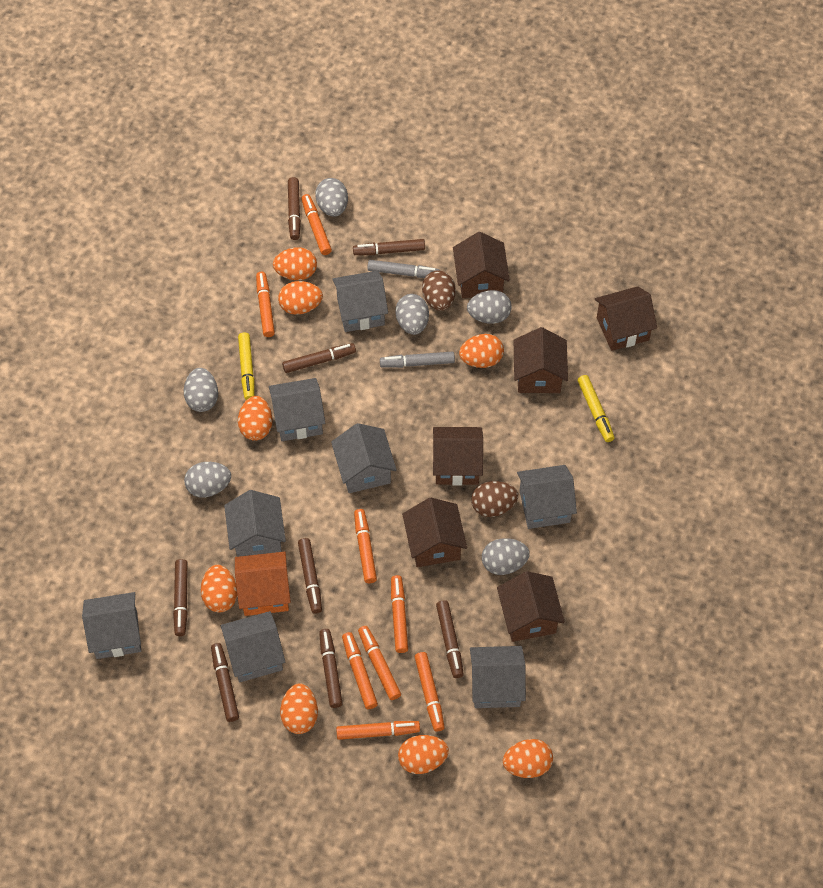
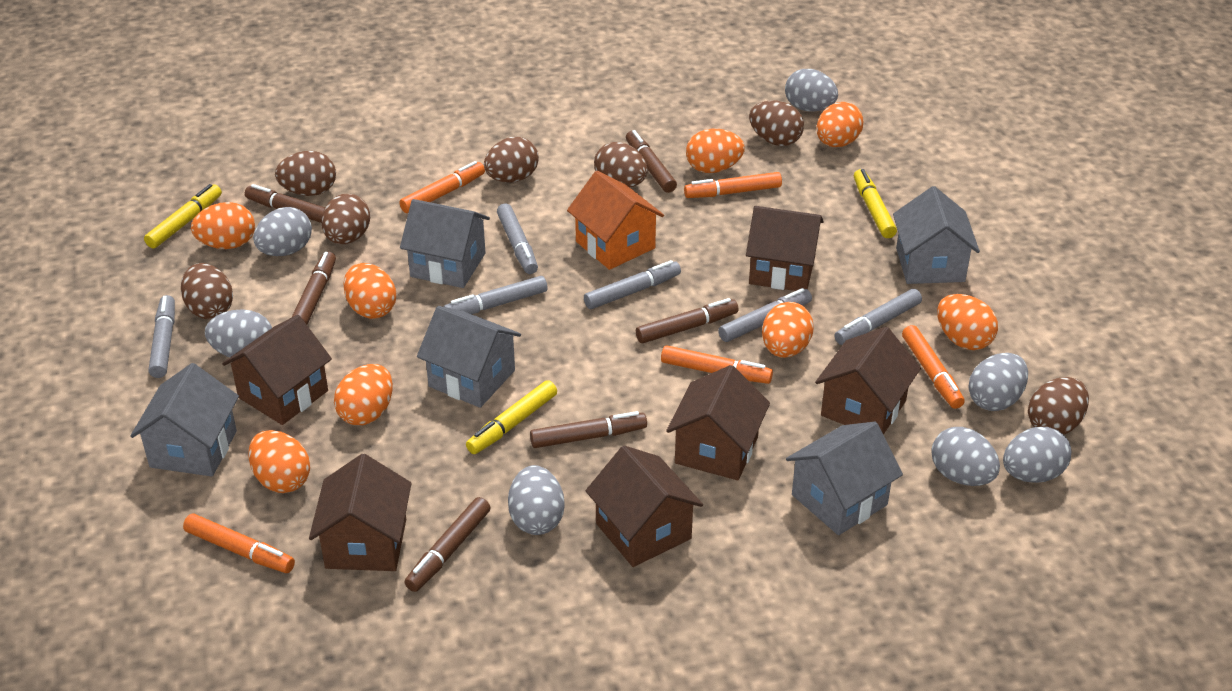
brown egg: [422,270,455,311] [471,481,518,517] = 2 -> [181,263,233,319] [275,151,336,196] [322,194,370,244] [484,137,539,183] [594,142,648,187] [749,100,804,146] [1028,377,1089,435] = 7
brown marker: [173,559,188,636] [211,643,239,722] [282,343,356,373] [288,177,301,240] [298,538,322,614] [319,629,343,708] [353,239,425,255] [436,600,464,678] = 8 -> [245,184,325,223] [291,251,336,325] [404,497,491,592] [530,411,647,448] [626,130,677,193] [636,298,739,343] = 6
grey egg: [184,368,218,412] [184,462,231,497] [315,178,348,217] [395,294,429,335] [467,290,511,324] [482,538,530,575] = 6 -> [205,309,272,357] [253,207,312,256] [508,465,565,535] [785,69,838,112] [931,427,1000,486] [968,353,1028,411] [1003,427,1071,483] = 7
grey house: [82,592,141,659] [221,611,285,682] [224,490,286,557] [269,378,325,441] [331,423,397,493] [332,271,388,332] [470,646,526,708] [517,465,577,529] = 8 -> [130,363,239,477] [400,199,490,288] [417,306,521,408] [786,422,903,535] [893,186,980,284] = 5
grey marker: [367,260,440,278] [380,351,455,368] = 2 -> [148,295,175,378] [444,276,548,314] [497,204,538,274] [584,260,681,309] [718,288,812,342] [834,289,922,345] = 6
orange marker: [256,271,275,337] [301,194,332,255] [336,721,420,740] [342,632,378,709] [354,509,377,583] [358,626,401,700] [391,575,408,653] [415,652,445,732] = 8 -> [183,513,295,573] [399,161,485,213] [661,345,773,384] [684,172,782,198] [902,325,965,409] = 5
yellow marker: [238,333,255,400] [577,375,615,442] = 2 -> [144,184,222,249] [466,380,557,454] [854,169,897,238] = 3

